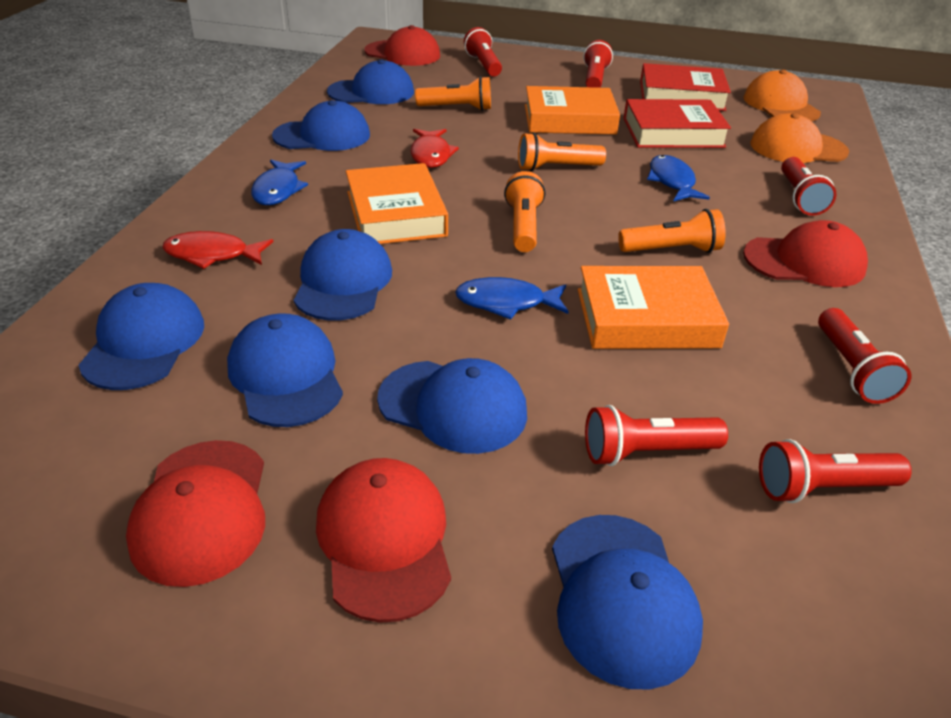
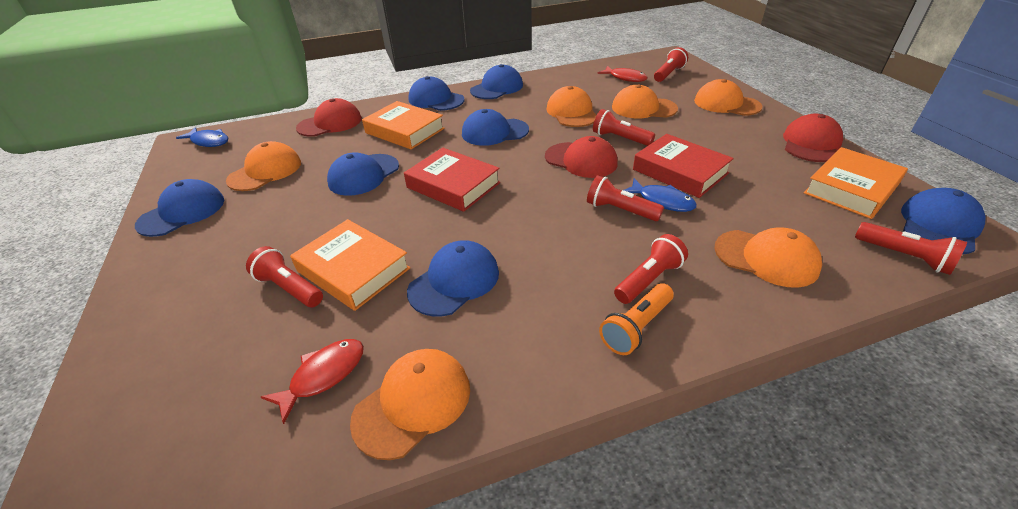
blue fish: [251,159,308,205] [455,277,569,320] [647,155,710,202] = 3 -> [176,127,228,147] [624,178,697,212] = 2
orange cap: [743,70,821,121] [750,113,849,163] = 2 -> [226,141,301,191] [350,349,470,460] [546,86,597,127] [612,84,678,118] [694,79,762,116] [715,227,822,288] = 6
orange flashlight: [415,76,491,111] [504,171,545,252] [518,132,606,171] [618,209,726,253] = 4 -> [599,283,674,355] = 1
red cap: [126,440,265,587] [316,458,451,623] [364,25,440,66] [743,220,868,287] = 4 -> [296,98,362,137] [545,136,618,178] [783,114,843,162] = 3

